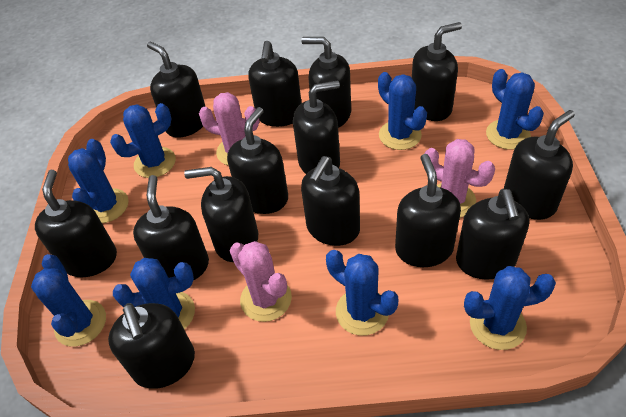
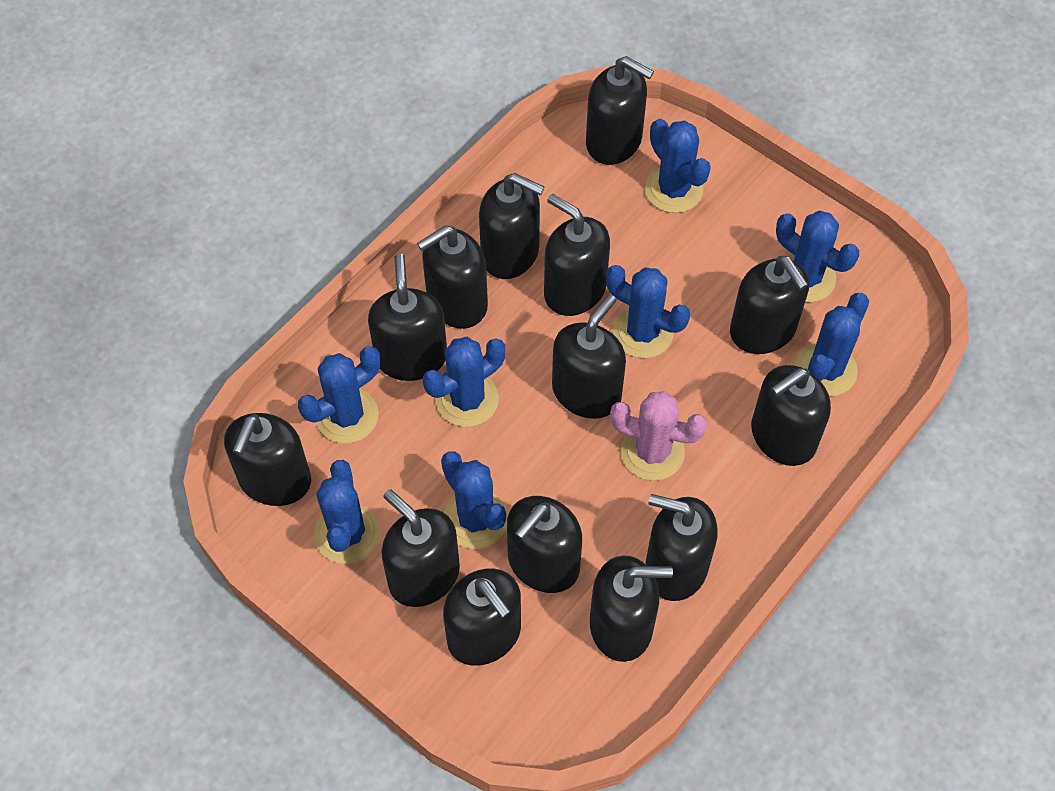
pink cactus: [199,92,259,166] [230,241,292,322] [424,139,495,218] = 3 -> [610,391,707,481] = 1

